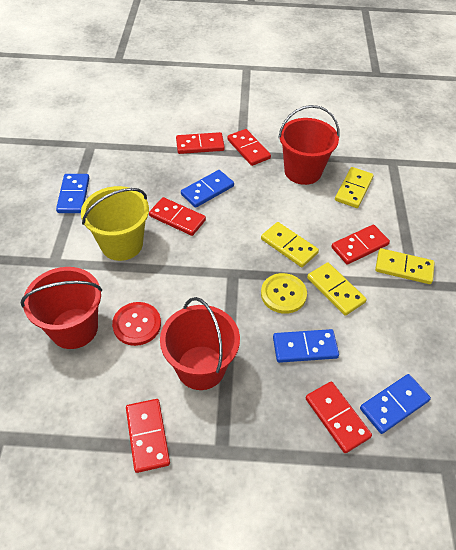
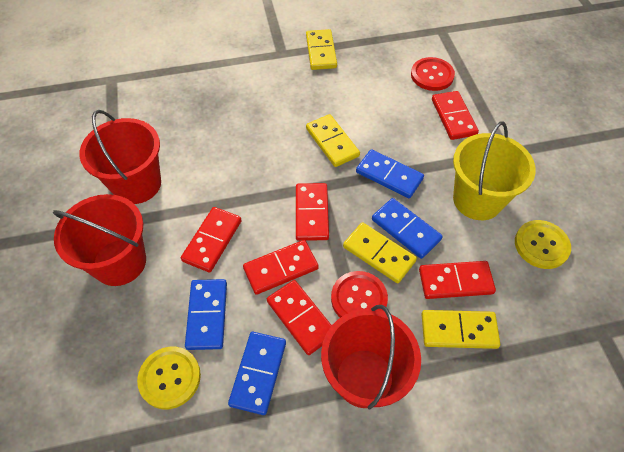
red button: [112,302,161,346] = 1 -> [331,271,388,318] [411,57,455,91] = 2
yellow button: [261,273,307,314] = 1 -> [137,347,201,409] [515,220,571,269] = 2

